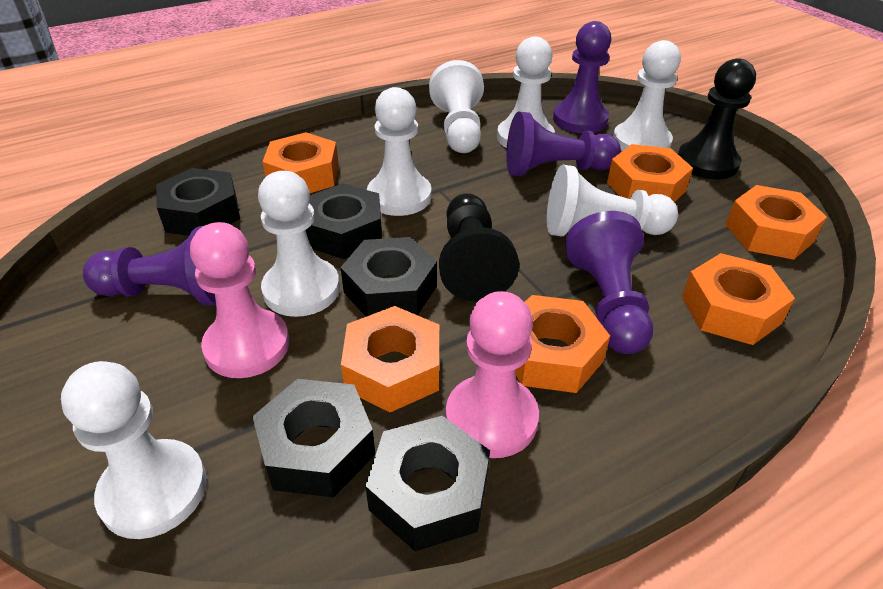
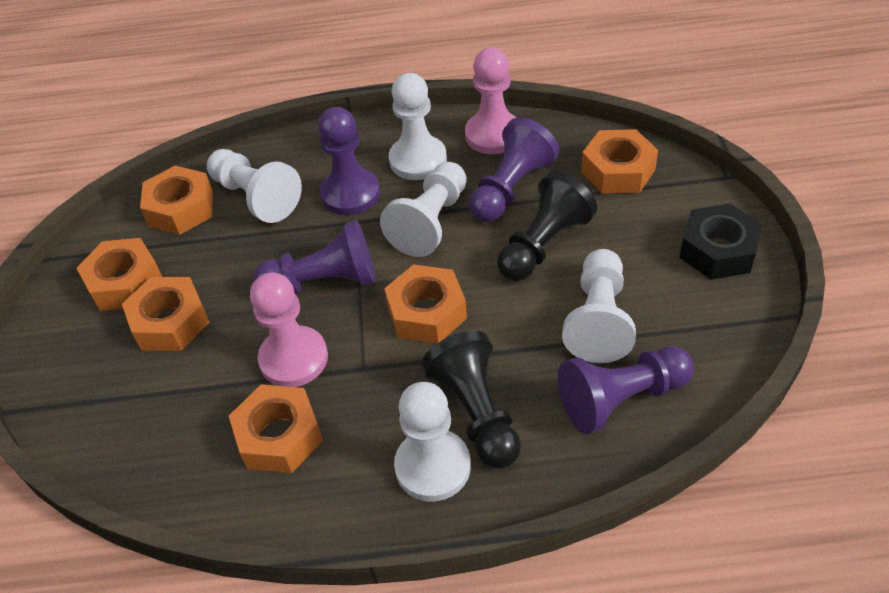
black nut: [156,168,240,236] [252,379,375,498] [306,184,382,259] [340,237,437,317] [365,416,490,552] = 5 -> [679,203,762,280] = 1
white pawn: [61,361,207,539] [258,171,340,317] [367,87,432,216] [429,60,484,153] [497,36,555,148] [547,165,678,236] [613,40,681,151] = 7 -> [207,149,302,223] [380,162,467,257] [389,73,447,180] [394,382,471,501] [562,249,636,363] = 5

